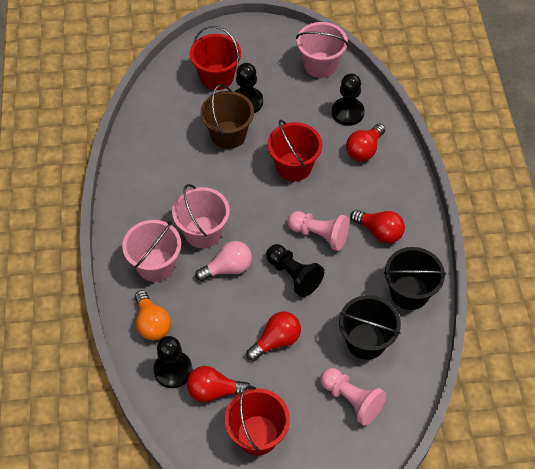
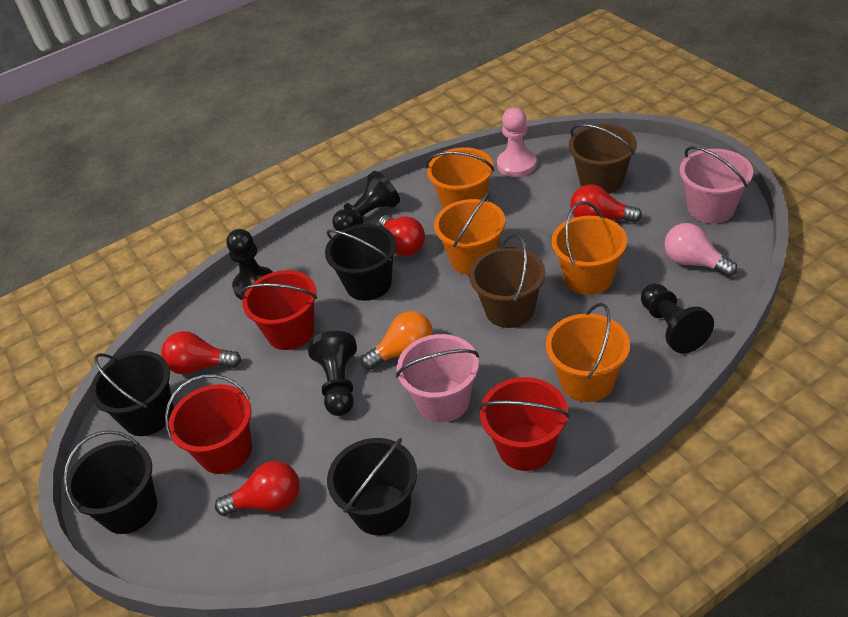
black bucket: [339,295,401,360] [384,247,446,310] = 2 -> [63,430,157,534] [90,351,174,436] [325,224,397,301] [327,438,417,535] = 4
brown bucket: [200,84,254,149] = 1 -> [469,234,546,328] [569,124,637,194] = 2
orange bucket: none = 0 -> [426,147,495,209] [434,190,505,275] [546,303,630,402] [551,201,627,295] = 4
pink bucket: [122,220,181,282] [172,184,230,248] [296,22,348,78] = 3 -> [396,334,479,422] [680,146,753,223] = 2
pink pawn: [287,211,349,251] [320,368,386,426] = 2 -> [497,107,537,177] = 1

